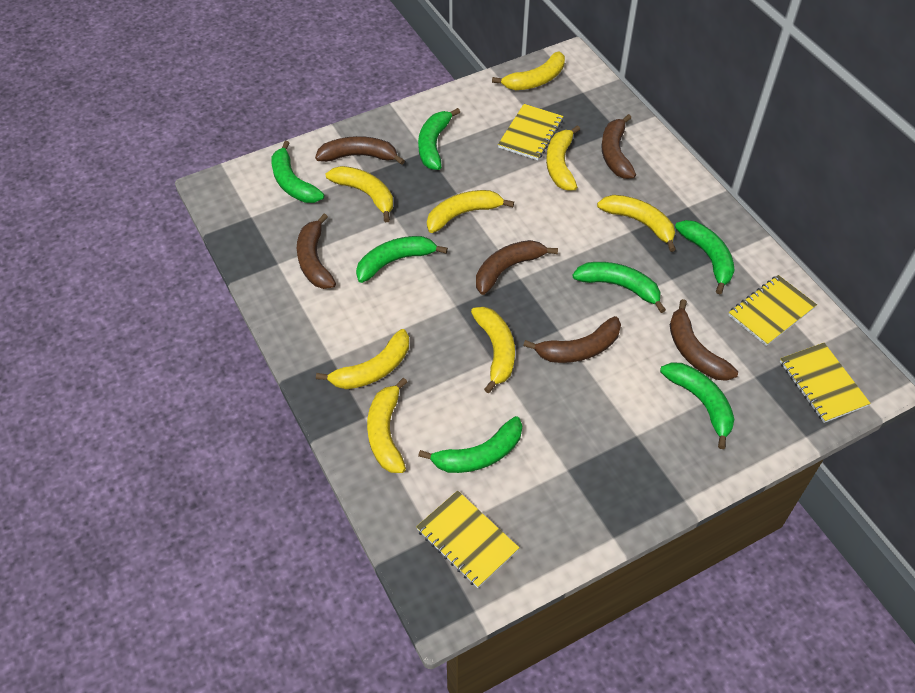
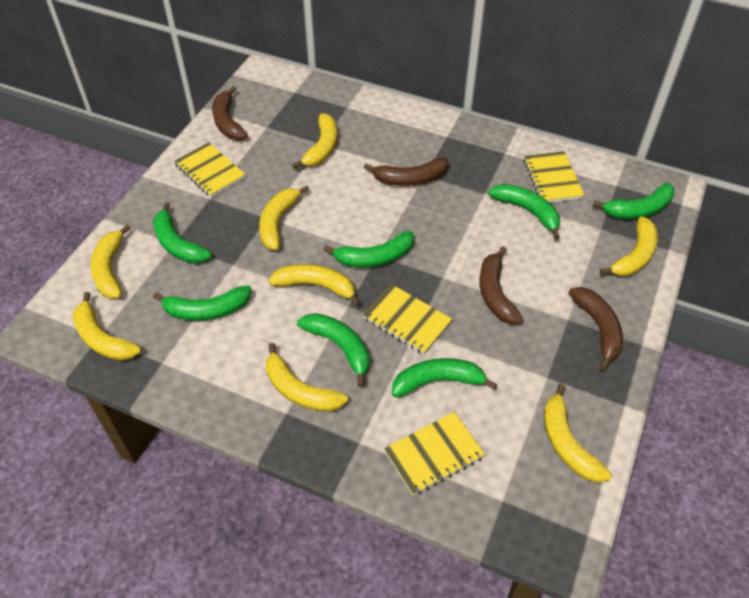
brown banana: [297,214,336,289] [315,136,405,165] [476,240,558,295] [523,316,621,363] [601,114,636,179] [670,299,738,381] = 6 -> [212,86,248,140] [364,158,448,186] [479,246,523,324] [569,287,623,371] = 4

